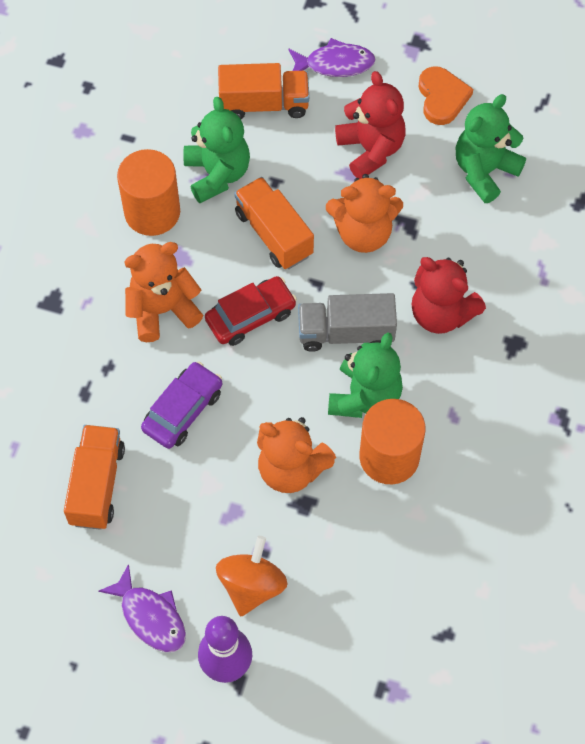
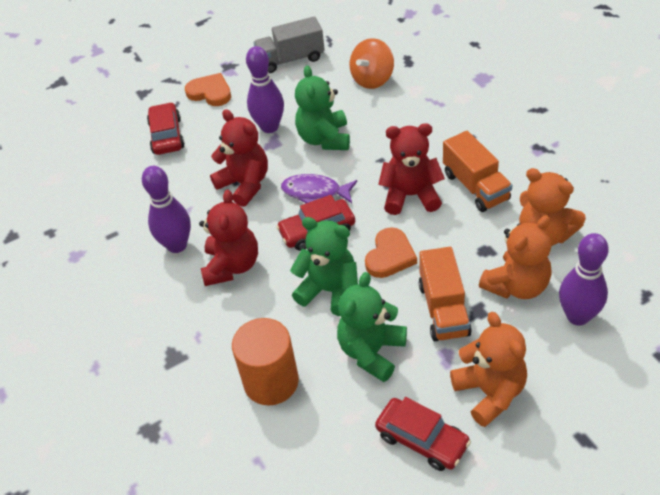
orange cylinder: [117,149,180,236] [359,399,425,484] = 2 -> [232,318,299,405] = 1
orange heart: [419,66,473,125] = 1 -> [185,73,231,106] [365,227,417,278] = 2
orange truck: [64,425,125,530] [218,63,309,119] [234,177,314,269] = 3 -> [418,247,472,341] [443,131,513,212] = 2
purple bowling pin: [198,616,252,683] = 1 -> [142,166,191,253] [246,46,284,133] [559,233,609,326] = 3
purple car: [141,361,222,449] = 1 -> none = 0
purple fish: [98,564,186,652] [289,38,375,77] = 2 -> [281,174,357,203] = 1
red car: [205,276,297,346] = 1 -> [147,102,185,155] [276,195,355,251] [375,397,471,471] = 3
red teddy bear: [335,71,405,179] [411,257,486,334] = 2 -> [199,190,258,286] [210,109,268,207] [378,123,445,215] = 3

